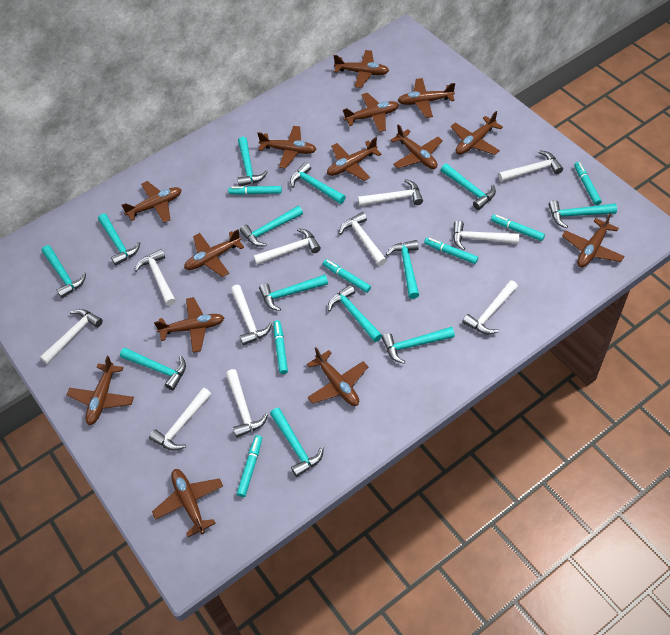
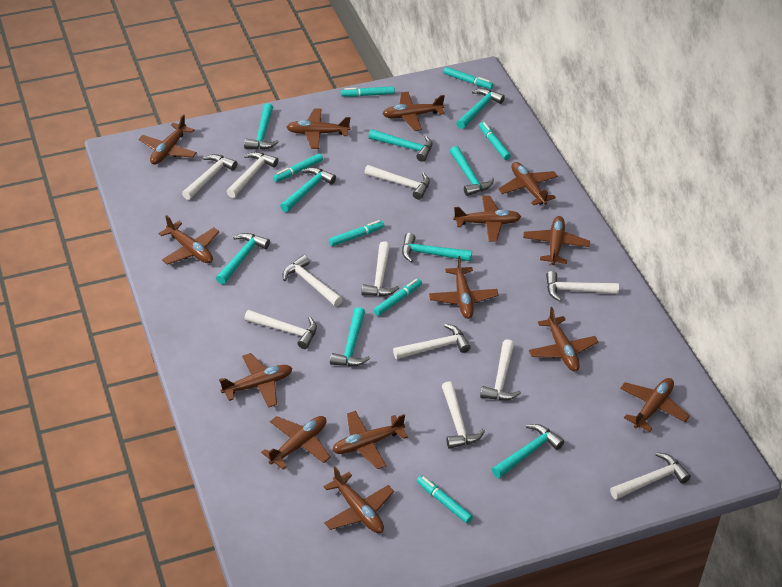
turquoise hammer: [42,245,86,298] [98,214,140,266] [120,348,186,390] [237,137,267,186] [240,206,303,247] [259,274,328,311] [270,408,324,477] [290,162,346,204] [328,285,382,342] [382,327,455,364] [386,240,419,299] [441,164,496,210] [548,200,617,228] = 13 -> [216,233,270,284] [244,103,279,150] [280,167,336,212] [330,307,370,366] [369,129,432,162] [402,233,472,262] [450,146,494,196] [457,88,505,129] [492,424,564,478] = 9

